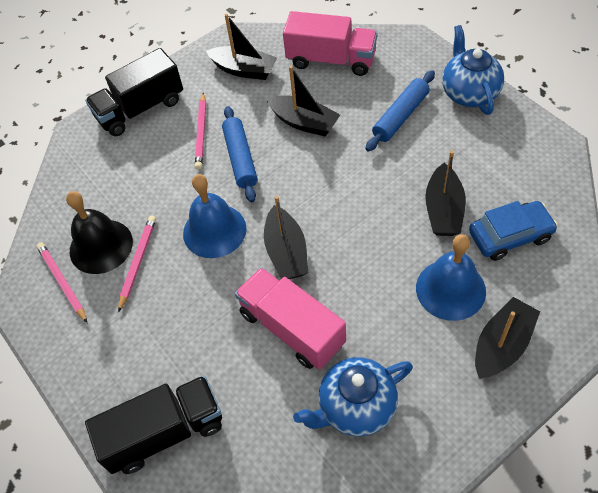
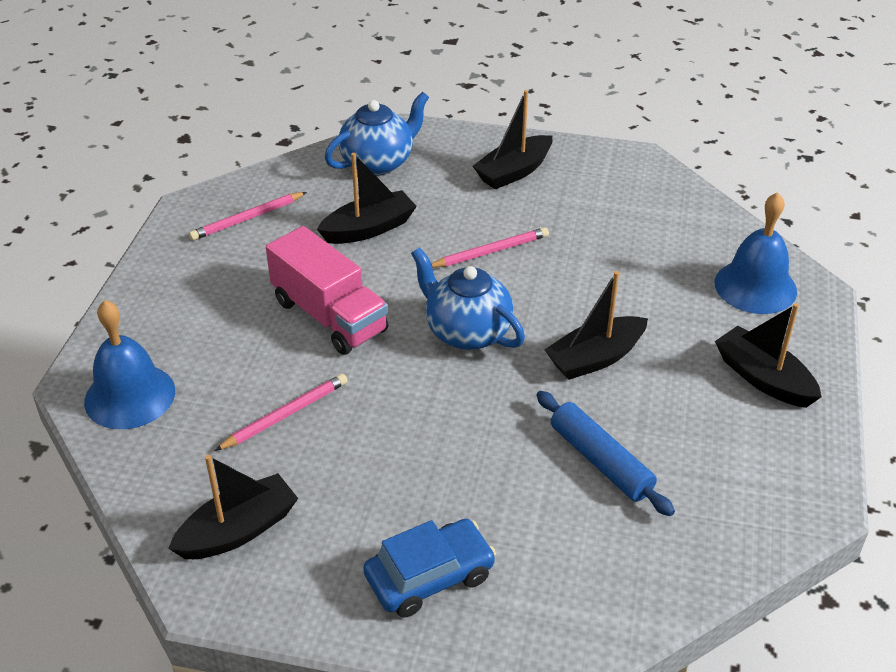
black bell: [66,191,133,274] = 1 -> none = 0
black truck: [85,48,183,136] [85,375,222,474] = 2 -> none = 0
blue rolling pin: [222,106,258,202] [366,70,435,151] = 2 -> [536,391,675,516] = 1
pink truck: [235,267,346,370] [283,11,377,76] = 2 -> [266,226,388,355] = 1

